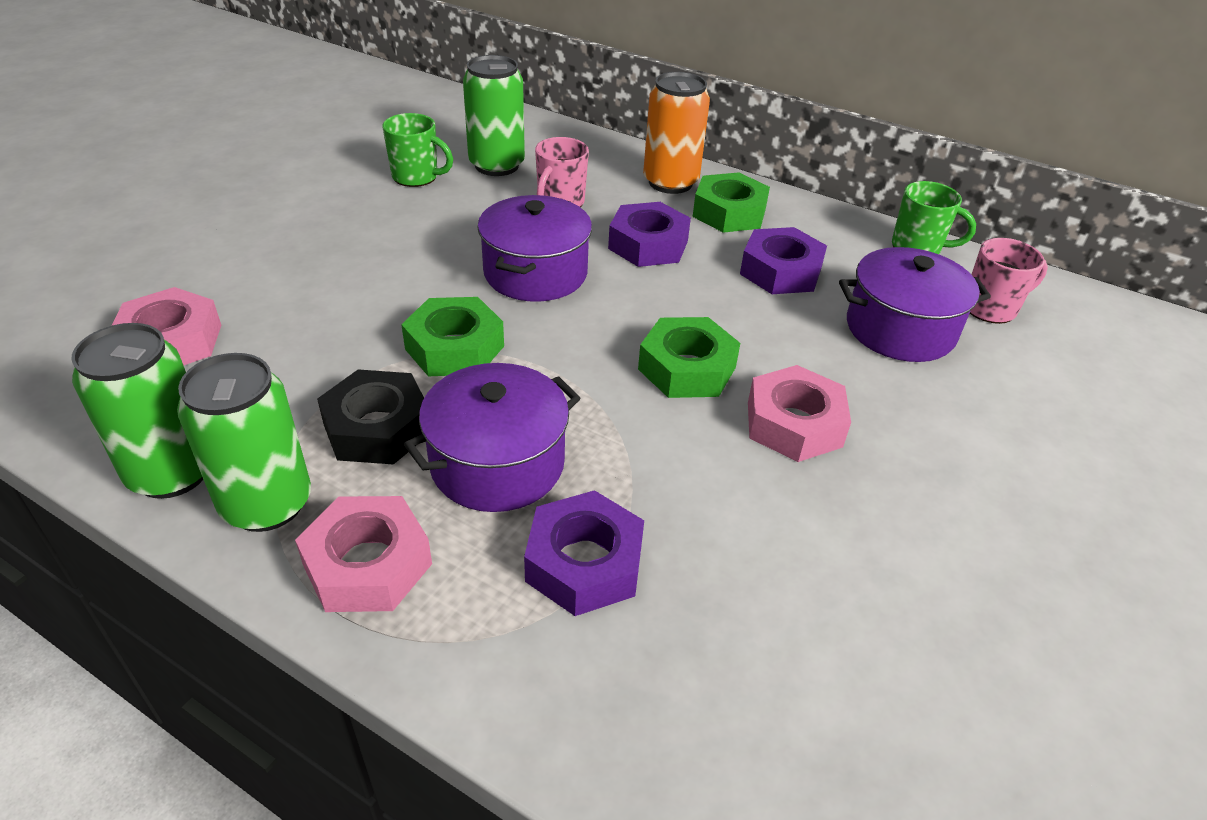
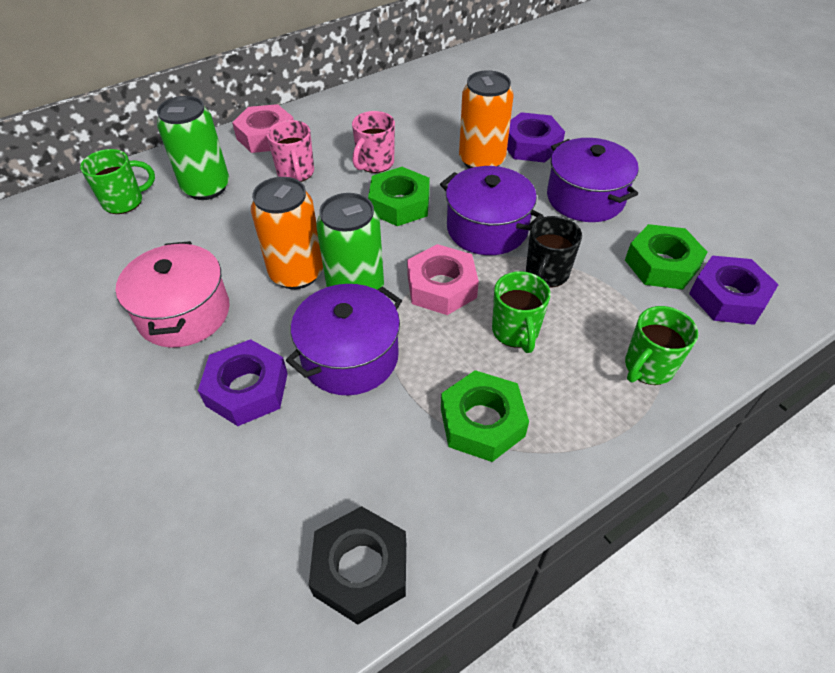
black mug: none = 0 -> [526,216,582,288] = 1
green can: [71,323,203,499] [177,353,311,532] [463,55,525,176] = 3 -> [157,96,229,200] [316,193,384,290] = 2
green mug: [382,113,453,187] [892,181,976,254] = 2 -> [80,149,155,214] [492,271,551,353] [625,306,698,385] = 3
orange can: [643,72,710,194] = 1 -> [251,177,323,289] [459,70,514,169] = 2
pink nut: [111,287,221,366] [295,496,432,612] [748,365,851,462] = 3 -> [232,104,294,153] [407,244,479,315] = 2
pink pot: none = 0 -> [116,241,230,348] = 1

